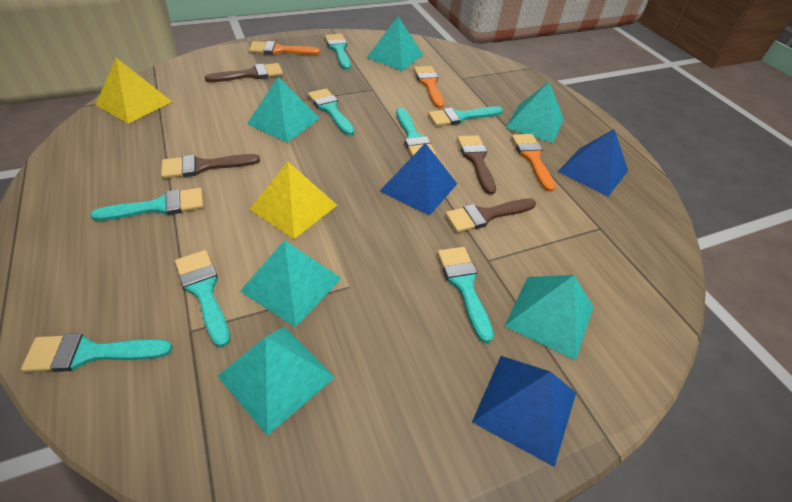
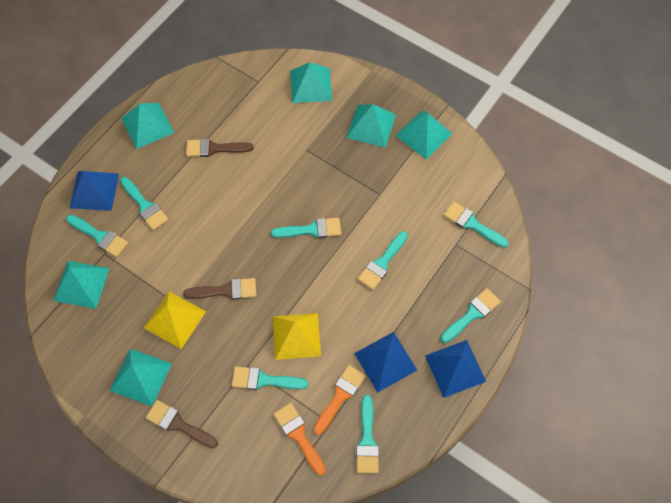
brown brush: [161,154,260,178] [205,63,283,82] [445,198,536,233] [457,135,496,195] = 4 -> [146,400,218,448] [183,278,256,300] [186,139,254,157] = 3
orange brush: [249,41,321,55] [414,66,444,108] [511,134,555,192] = 3 -> [274,403,326,476] [314,365,366,435] = 2

